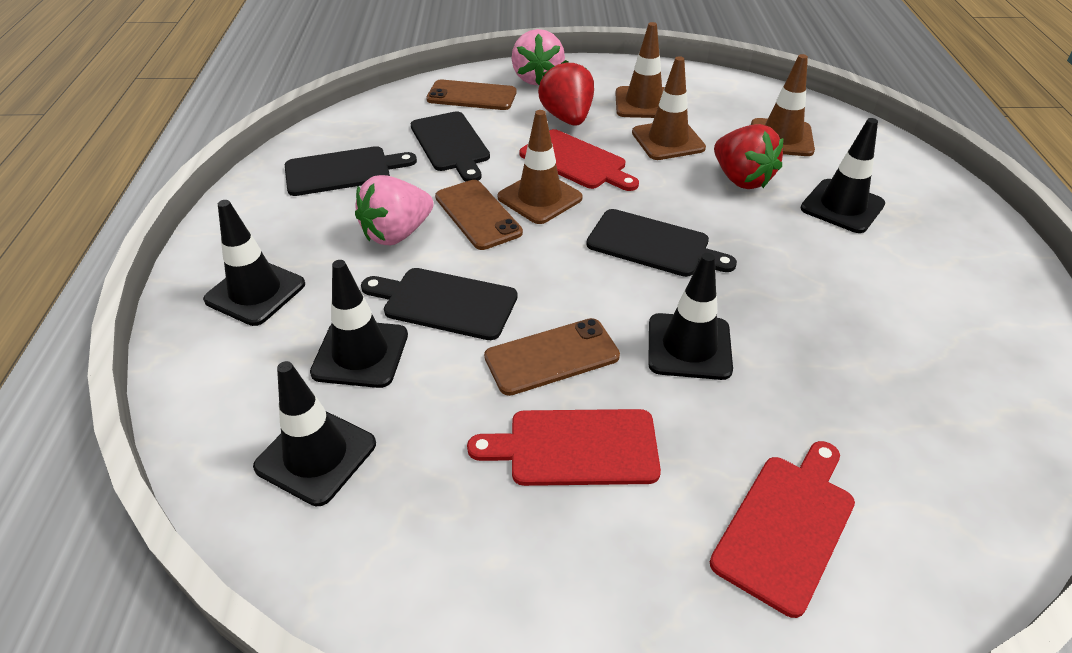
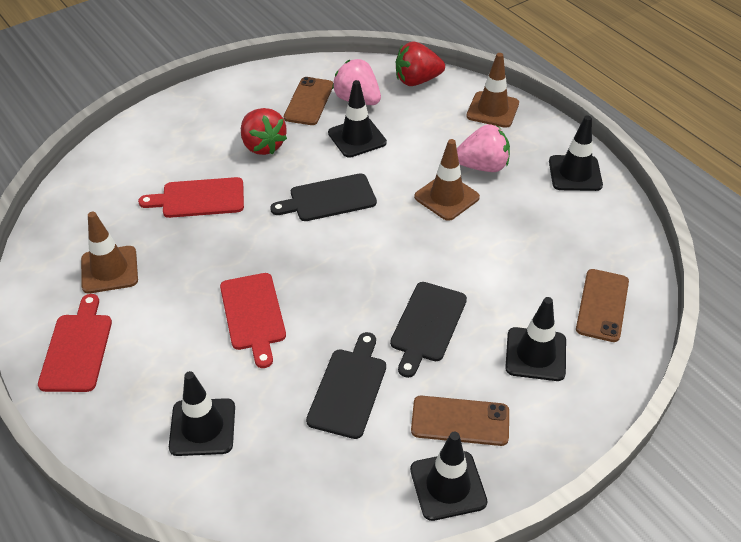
black cutting board: [285,146,417,196] [361,268,518,340] [411,111,490,181] [586,209,737,277] = 4 -> [270,173,377,221] [306,332,386,439] [390,282,467,378] = 3
brown traffic cone: [497,110,583,224] [615,22,665,118] [632,56,706,160] [751,54,815,156] = 4 -> [81,212,138,294] [414,139,480,221] [466,53,519,128] = 3

